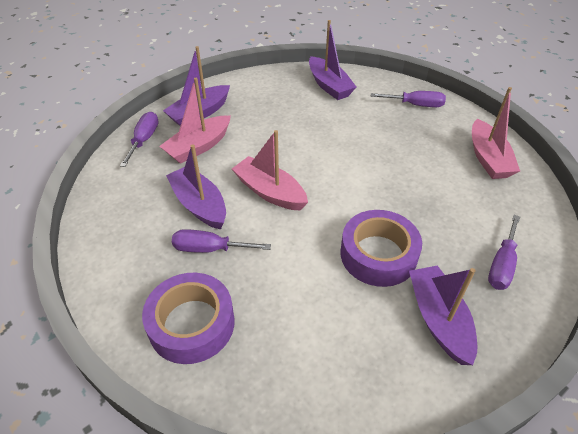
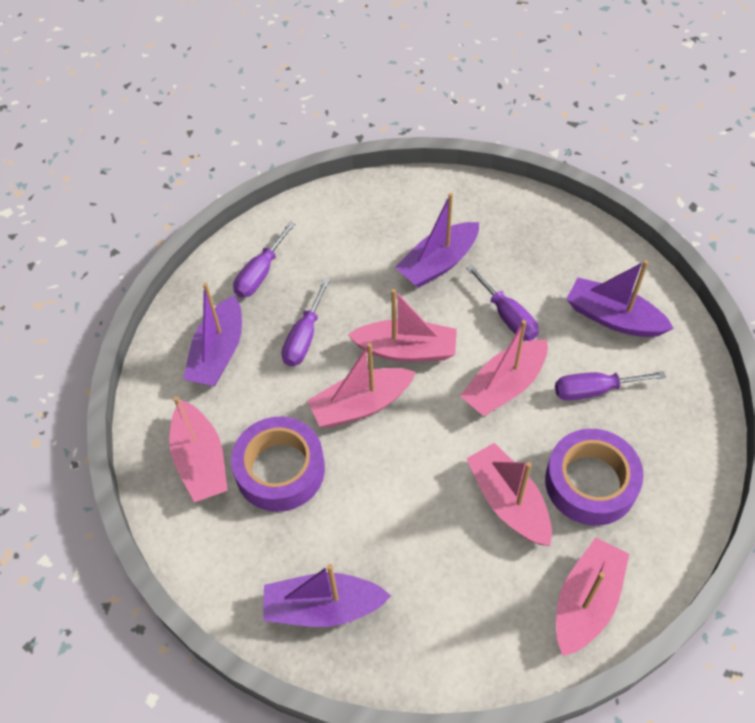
pink boat: [159,78,231,164] [232,130,308,211] [472,87,520,179] = 3 -> [169,396,228,502] [307,343,416,428] [348,289,457,362] [460,320,548,416] [466,443,552,546] [556,537,629,656] = 6

